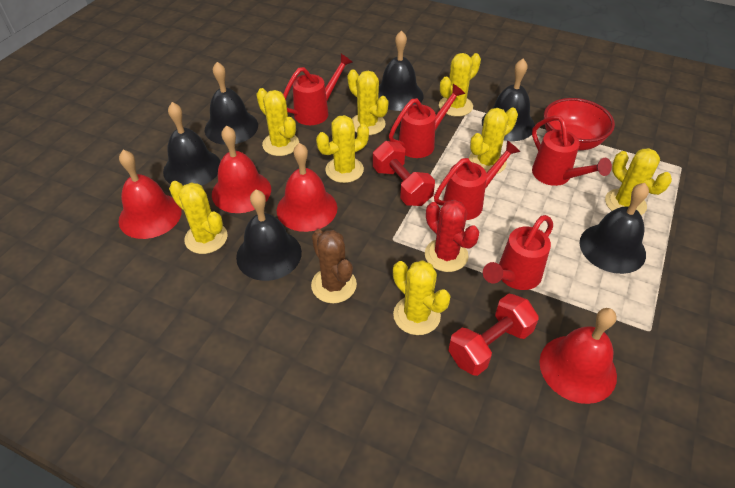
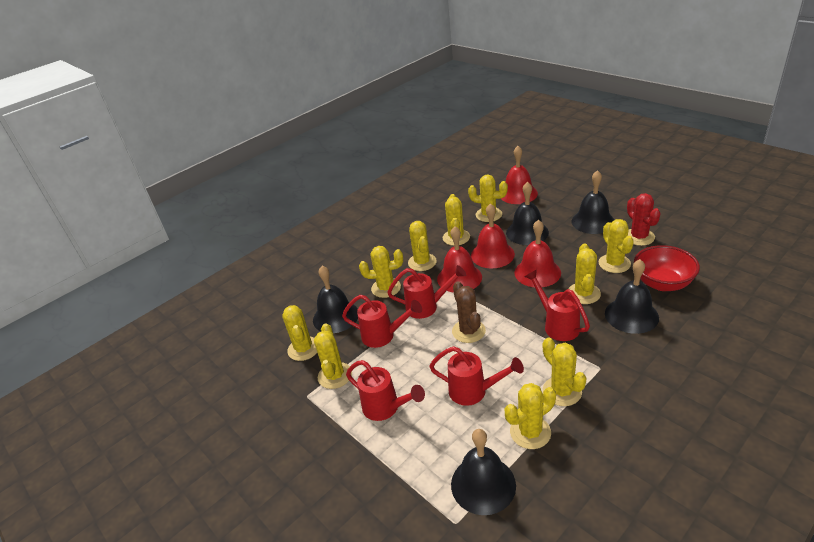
black bell: [163,102,221,186] [205,62,258,145] [236,190,302,281] [378,30,424,111] [482,59,535,141] [579,183,649,274] = 6 -> [313,266,358,333] [451,429,516,515] [506,182,549,245] [572,170,614,234] [605,259,659,334] = 5
red dumbbell: [373,141,435,206] [448,294,539,376] = 2 -> none = 0
yellow cactus: [169,181,228,254] [256,88,299,156] [316,115,369,183] [348,69,389,135] [393,260,450,335] [439,53,481,117] [469,107,518,174] [605,148,672,215] = 8 -> [282,305,317,361] [314,323,352,389] [359,246,403,298] [408,221,437,271] [443,194,470,246] [468,175,508,222] [505,383,556,449] [543,338,587,406] [568,243,601,304] [599,219,634,273] = 10

